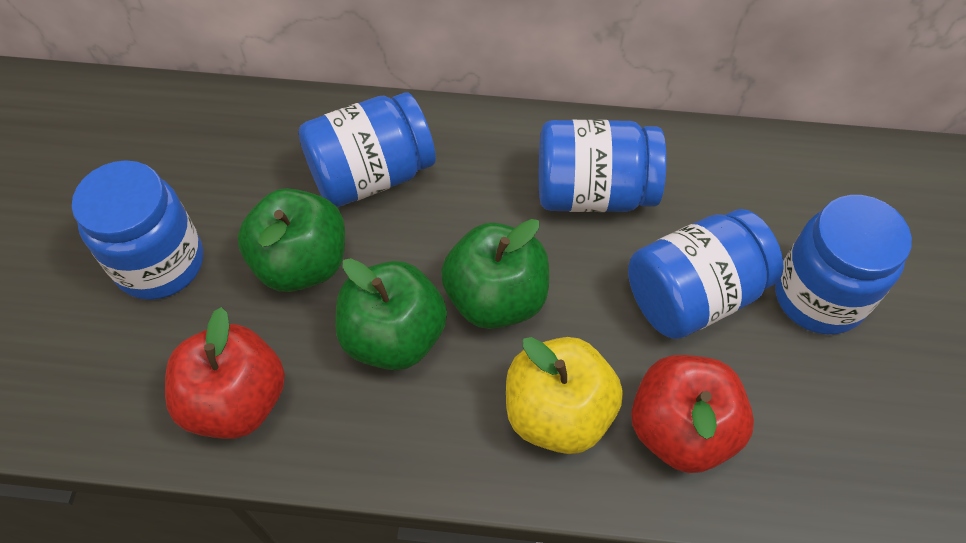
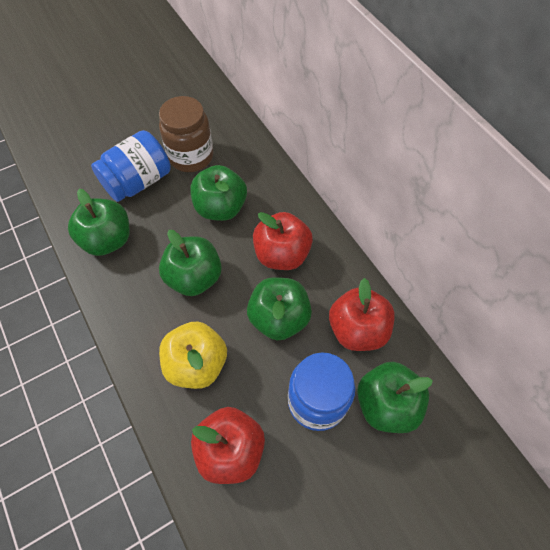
blue jar: [72,160,203,300] [298,92,436,207] [539,120,667,212] [628,209,784,339] [775,195,912,335] = 5 -> [91,130,171,202] [288,352,355,431] = 2
brown jar: none = 0 -> [159,96,214,172] = 1
green apple: [238,188,345,292] [335,258,447,370] [441,219,549,329] = 3 -> [68,189,130,256] [159,230,222,296] [190,165,247,221] [247,277,312,341] [357,362,433,433] = 5
red apple: [165,307,285,439] [631,355,754,473] = 2 -> [191,407,265,484] [253,212,313,270] [329,278,395,351] = 3

